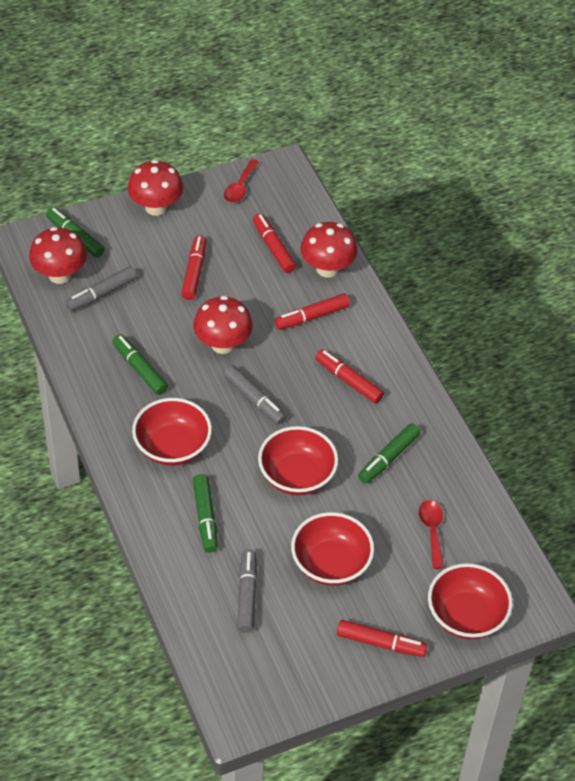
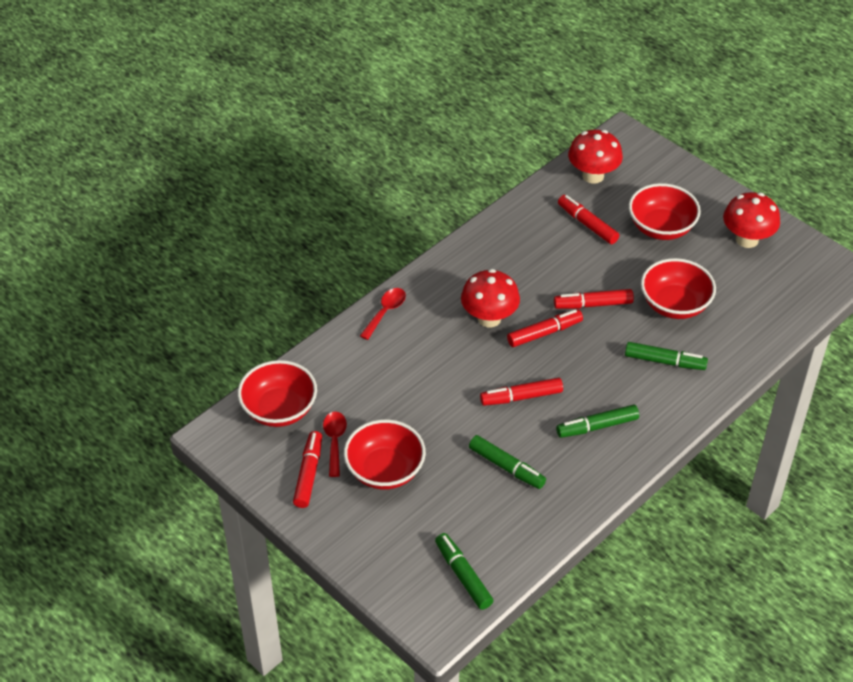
grey marker: [65,266,137,312] [224,365,287,424] [237,549,257,633] = 3 -> none = 0
red mushroom: [29,227,87,284] [127,160,183,216] [193,296,253,354] [301,222,358,278] = 4 -> [461,269,520,327] [568,130,623,184] [723,192,780,248] = 3

